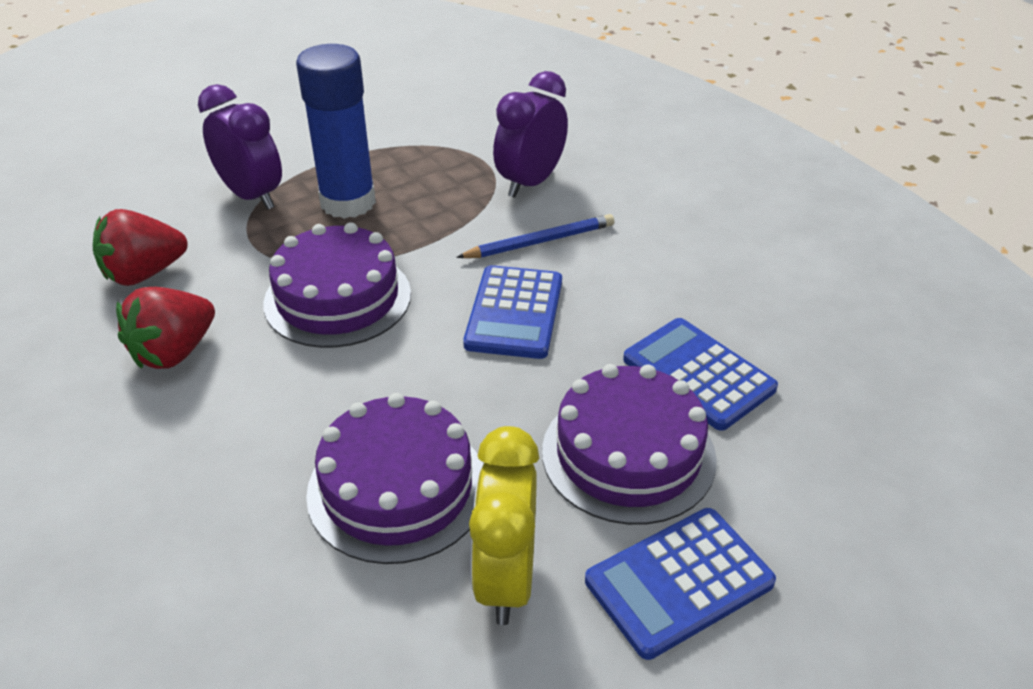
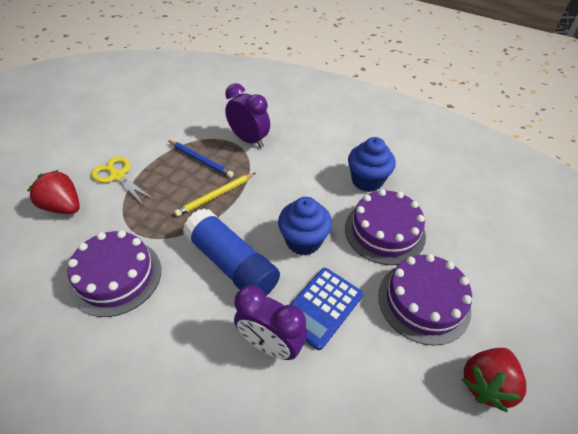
blue calculator: [463,265,562,359] [585,508,776,660] [623,318,778,431] = 3 -> [290,268,363,350] = 1
blue cupcake: none = 0 -> [278,197,332,256] [348,137,396,192] = 2
yellow clock: [469,426,539,625] = 1 -> none = 0
yellow pencil: none = 0 -> [174,173,255,217] = 1
yellow scissors: none = 0 -> [91,157,155,204] = 1

